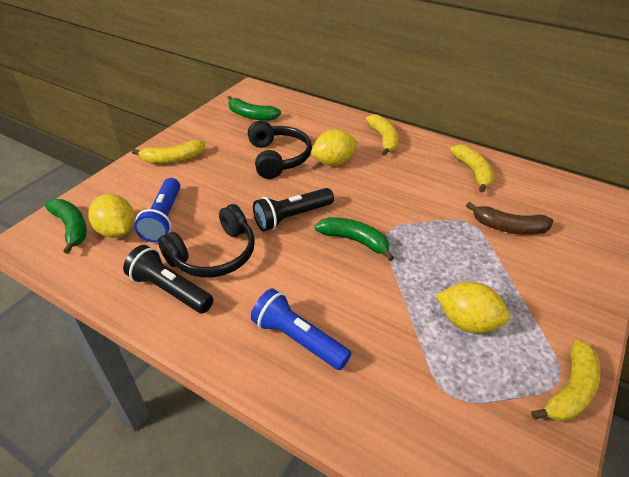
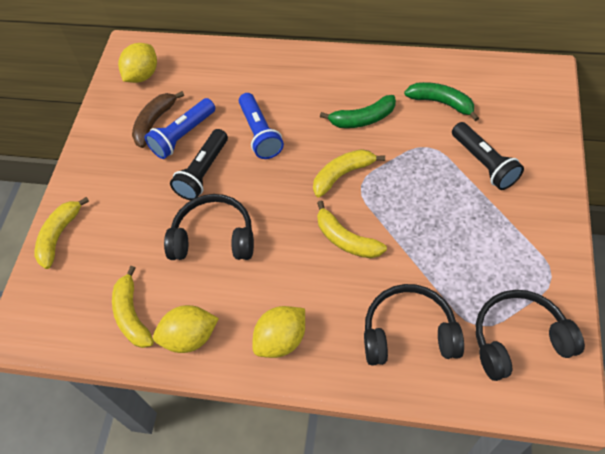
black headphones: [158,204,255,278] [248,121,312,179] = 2 -> [164,194,254,260] [364,284,464,366] [476,290,585,381] = 3
green banana: [45,199,87,254] [228,96,281,121] [315,217,394,261] = 3 -> [320,95,396,128] [404,82,479,121] = 2

